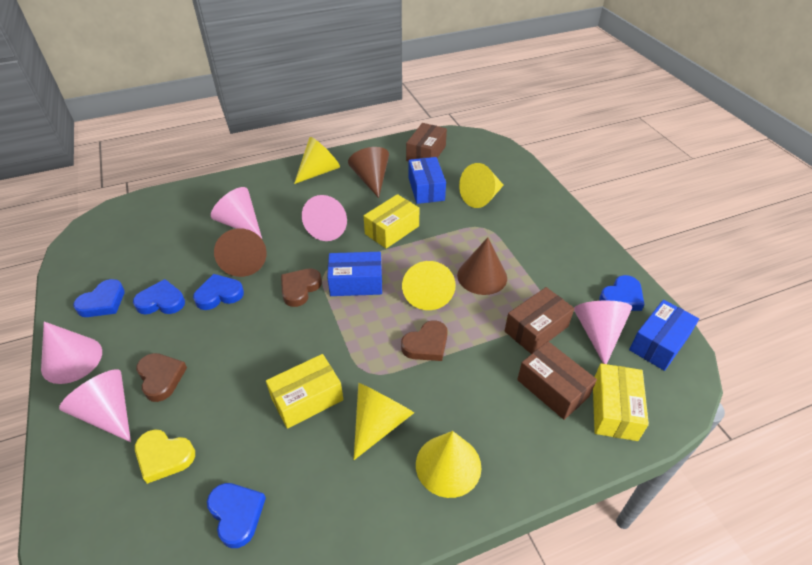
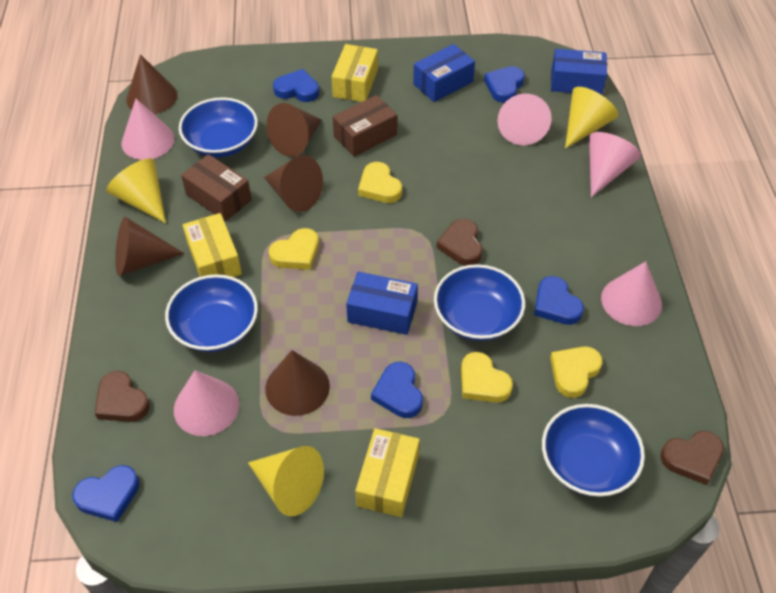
blue bowl: none = 0 -> [165,274,258,352] [179,97,258,158] [434,264,525,341] [542,404,645,497] = 4
brown box: [406,123,447,162] [505,287,574,354] [517,341,597,420] = 3 -> [181,154,252,221] [333,95,397,157] = 2
brown cone: [214,228,267,277] [348,147,389,198] [457,237,507,295] = 3 -> [115,217,184,276] [126,54,177,114] [264,155,323,212] [265,350,330,416] [266,103,322,157] = 5
yellow cone: [294,137,340,184] [354,383,414,460] [402,261,456,310] [416,431,481,498] [459,163,504,208] = 5 -> [107,158,166,224] [248,446,324,516] [565,87,618,149] = 3
yellow heart: [135,429,195,484] = 1 -> [269,228,319,270] [358,162,402,203] [461,352,513,403] [550,346,603,398] = 4

